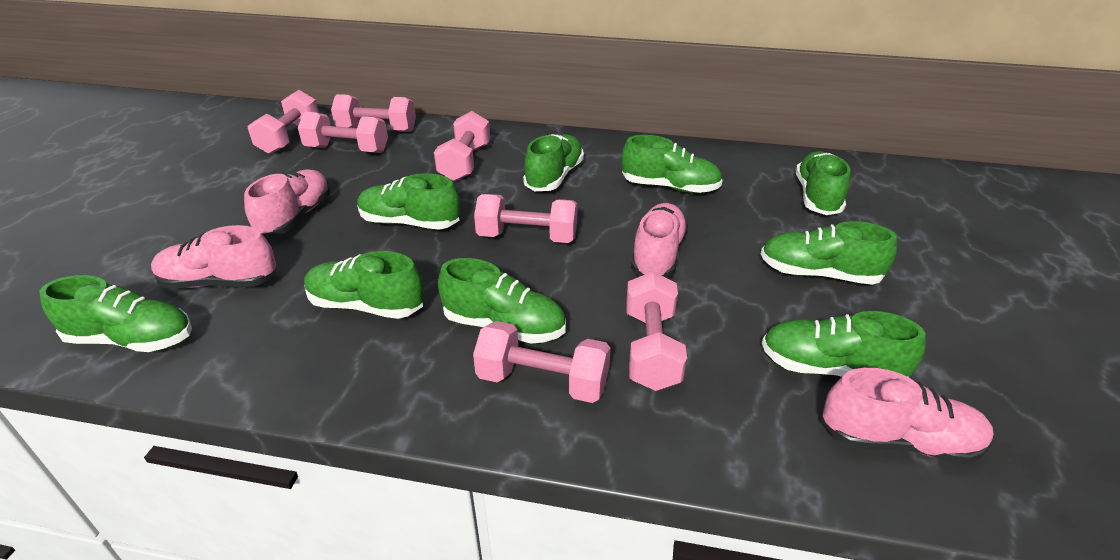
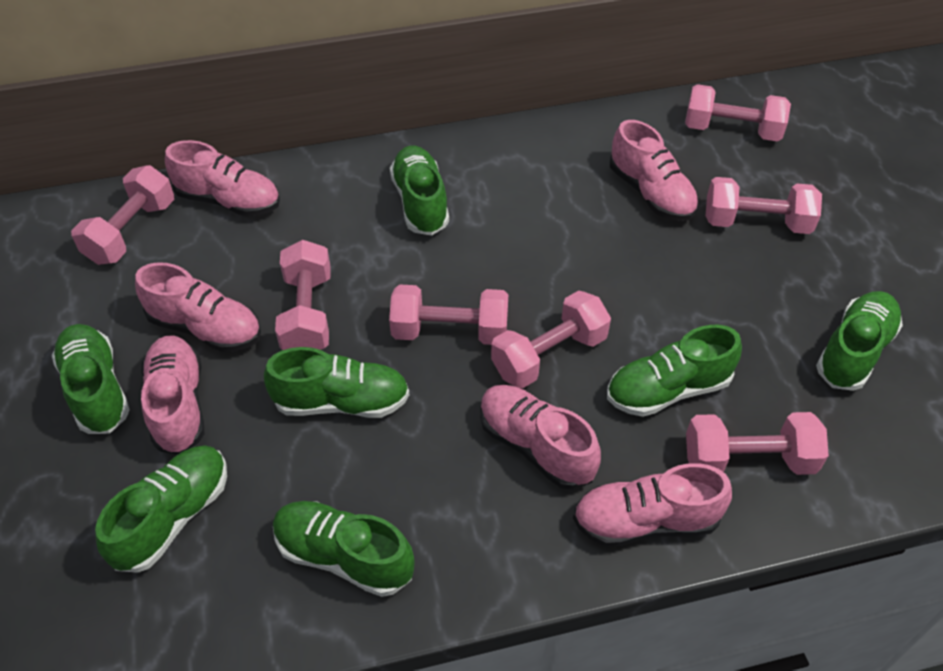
green shoe: [40,275,192,352] [304,251,424,319] [357,173,460,230] [438,258,566,344] [523,134,584,191] [622,135,723,193] [761,221,897,285] [762,311,926,377] [796,151,851,215] = 9 -> [52,324,130,434] [95,445,227,573] [264,347,409,418] [273,501,415,597] [390,146,449,235] [607,325,742,417] [816,291,903,391] = 7
pink shoe: [151,225,277,288] [244,170,330,237] [631,203,688,278] [821,368,994,464] = 4 -> [135,262,261,352] [141,336,204,455] [165,140,280,217] [480,385,601,490] [573,463,732,547] [610,120,699,221] = 6

